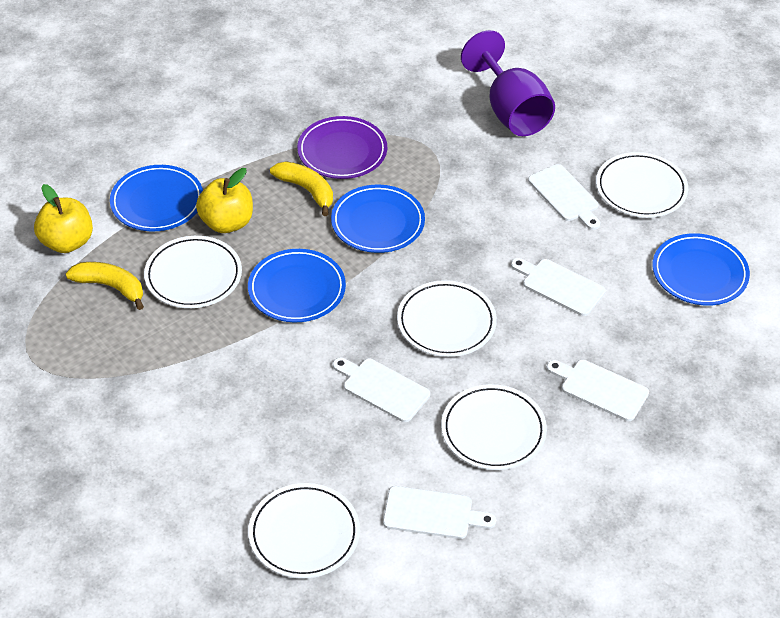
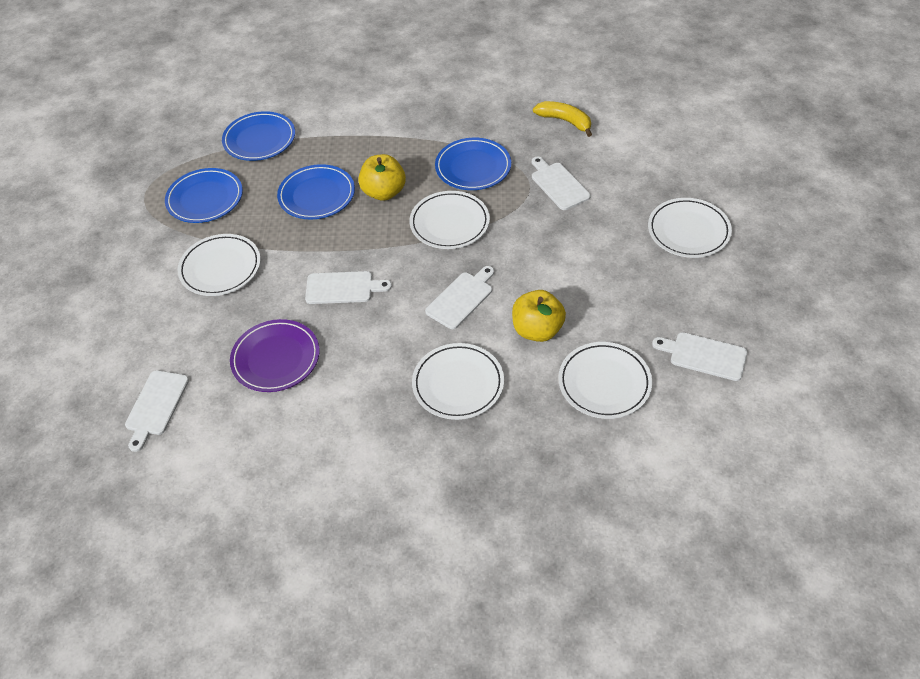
purple goblet: [461,30,555,136] = 1 -> none = 0
yellow banana: [66,262,144,310] [270,162,333,216] = 2 -> [533,101,592,137] = 1

